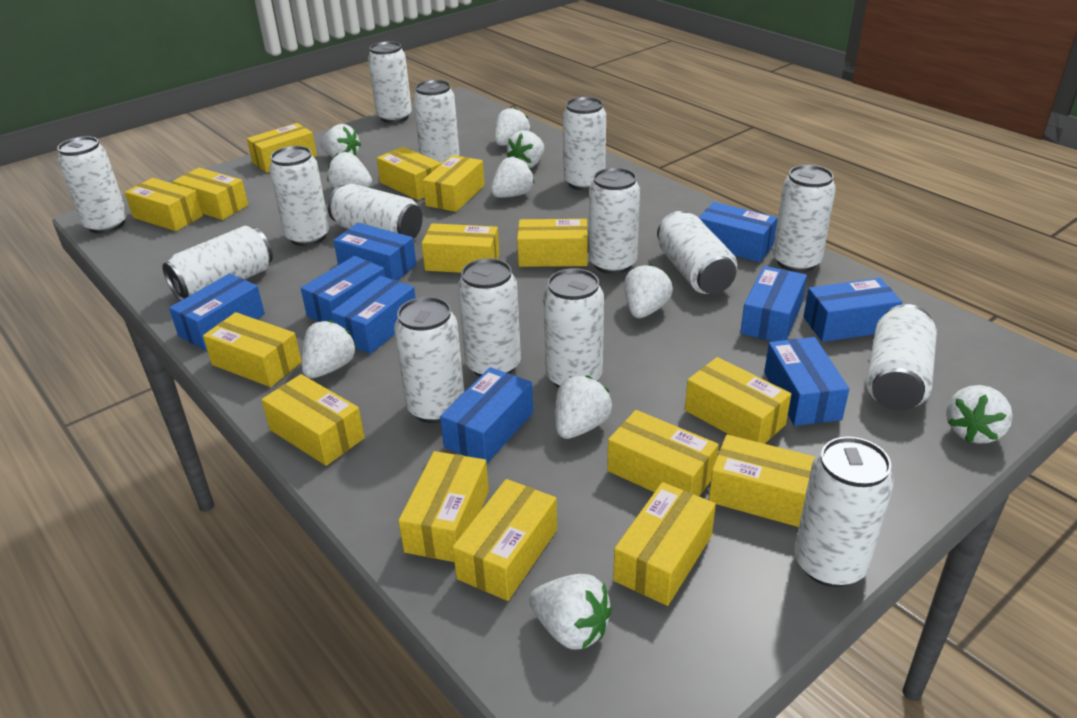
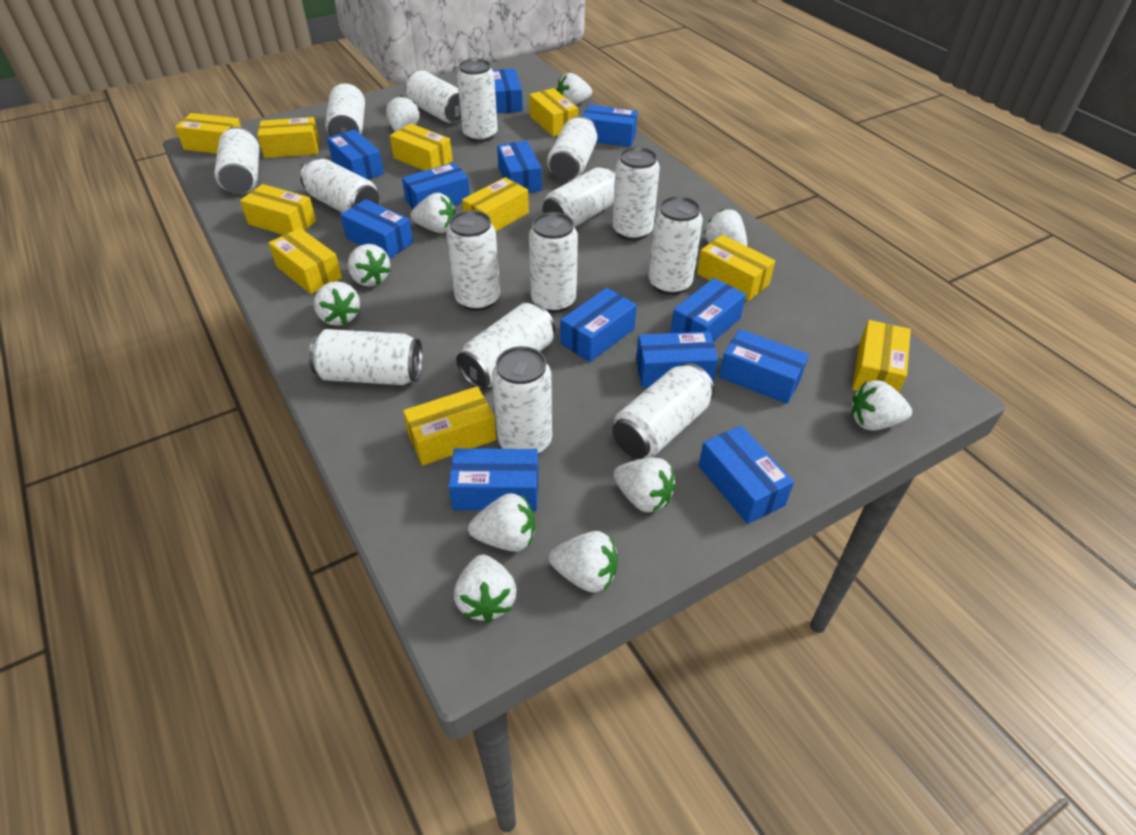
blue box: [169,273,265,350] [301,256,385,322] [331,276,416,354] [333,223,416,281] [440,367,533,463] [699,202,778,262] [740,266,807,342] [764,337,849,426] [803,278,902,342] = 9 -> [327,129,384,180] [340,199,413,259] [402,162,470,209] [449,448,538,511] [493,69,523,113] [497,141,542,193] [560,288,637,362] [583,105,638,147] [636,332,718,388] [670,278,746,342] [698,426,794,524] [719,329,809,404] = 12
white strawberry: [302,320,356,378] [320,124,361,158] [327,152,372,188] [491,156,535,198] [494,107,531,146] [507,130,544,168] [529,574,612,650] [555,375,612,439] [624,264,673,318] [946,385,1013,444] = 10 -> [314,281,360,326] [348,244,391,287] [386,96,420,132] [411,193,455,233] [454,555,517,623] [468,493,535,552] [549,531,618,593] [557,73,592,105] [613,458,676,512] [704,209,747,246] [851,380,912,431] = 11
yellow box: [125,178,203,231] [172,168,248,220] [203,312,302,387] [247,123,317,173] [261,374,365,466] [377,147,441,200] [398,451,489,562] [422,223,499,273] [423,155,485,212] [452,479,557,601] [517,219,588,267] [607,410,719,496] [613,482,716,606] [685,357,791,444] [709,435,815,527] = 15 -> [175,113,241,154] [240,184,316,235] [257,117,320,158] [269,228,342,294] [390,123,453,171] [403,386,496,465] [462,177,529,231] [529,88,578,137] [697,235,775,301] [852,320,911,392] = 10

